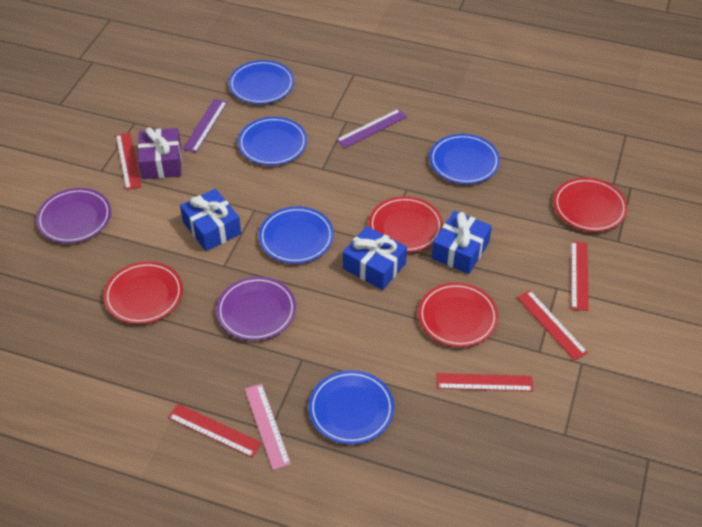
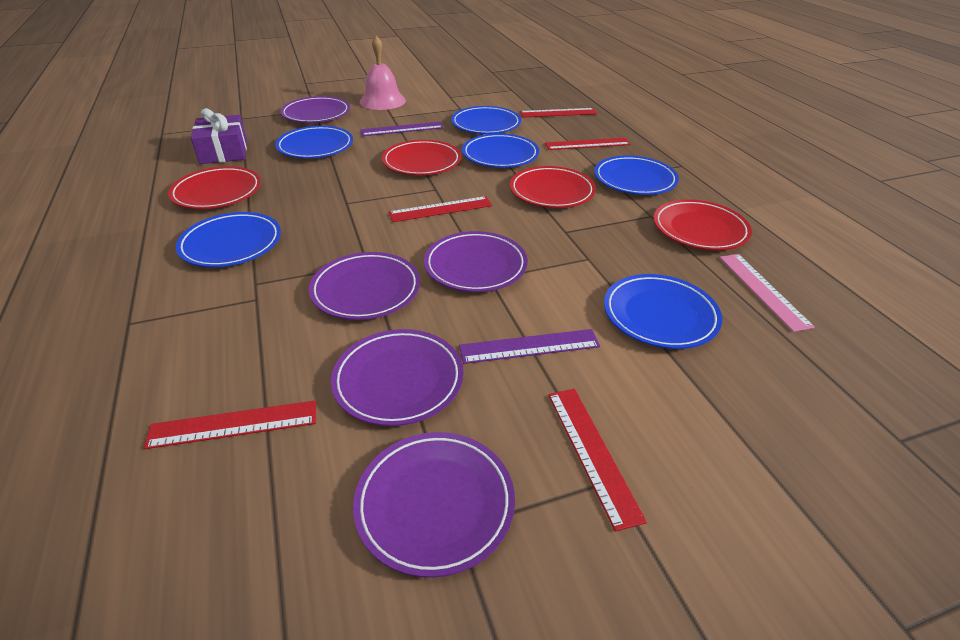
blue gift: [180,189,241,251] [343,226,407,290] [432,211,492,274] = 3 -> none = 0
blue plate: [229,60,294,104] [238,117,307,165] [259,206,334,264] [309,370,394,444] [429,134,500,184] = 5 -> [176,212,281,267] [275,126,353,158] [451,106,521,134] [462,133,539,168] [594,156,679,195] [604,274,722,349] = 6
pink bell: none = 0 -> [360,36,406,110] = 1
purple plate: [36,188,111,243] [216,277,296,341] = 2 -> [280,96,350,123] [309,252,420,320] [331,329,464,426] [353,432,515,578] [424,231,528,292] = 5

